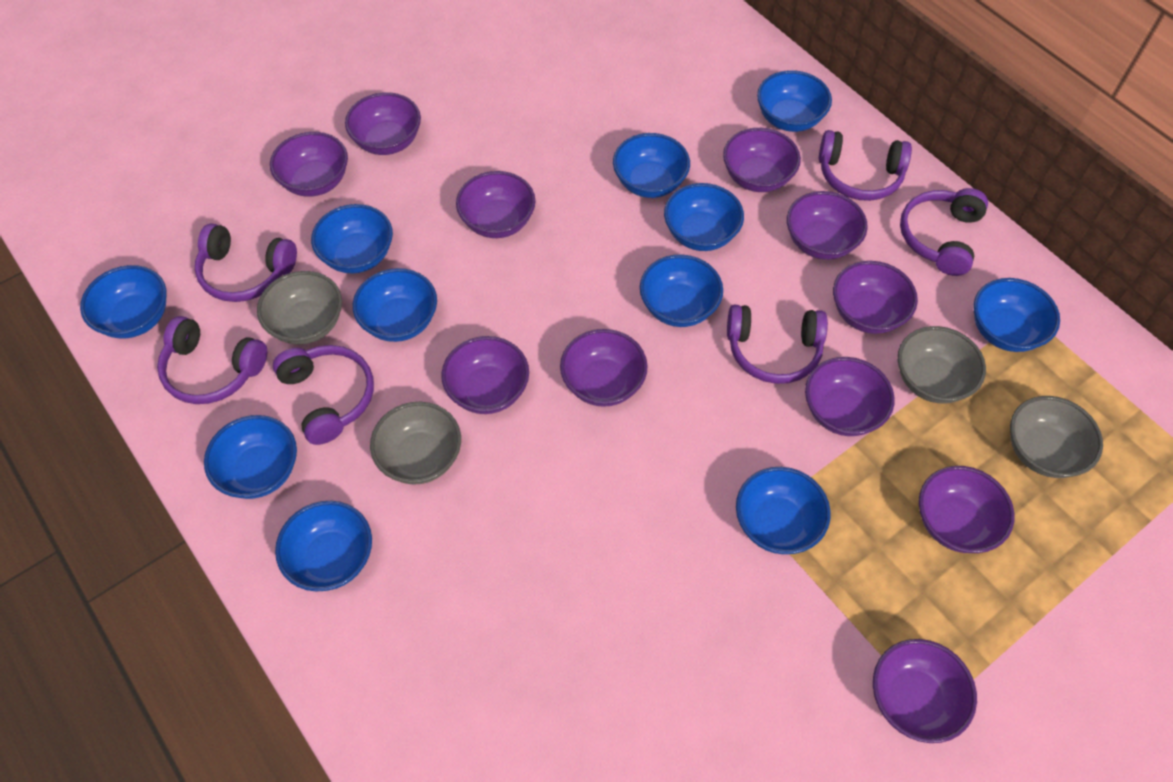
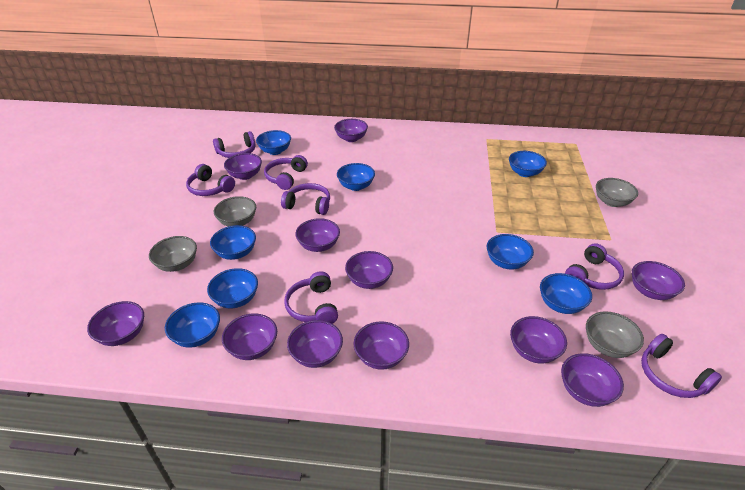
blue bowl: [80,265,167,338] [204,415,297,499] [275,501,372,591] [311,204,393,274] [353,268,437,342] [613,133,690,198] [640,254,723,327] [664,183,744,251] [736,467,831,554] [757,70,832,132] [974,278,1060,352] = 11 -> [165,302,220,348] [207,268,258,308] [210,225,256,260] [256,130,291,155] [337,163,375,191] [487,234,534,269] [509,151,547,177] [540,273,592,314] = 8
purple headphones: [157,316,267,404] [195,223,297,302] [273,345,374,445] [727,305,828,384] [819,130,912,201] [900,188,988,276] = 6 -> [186,164,235,196] [213,131,255,158] [264,155,308,190] [281,183,330,215] [284,271,338,324] [565,243,624,290] [641,334,722,398] = 7

